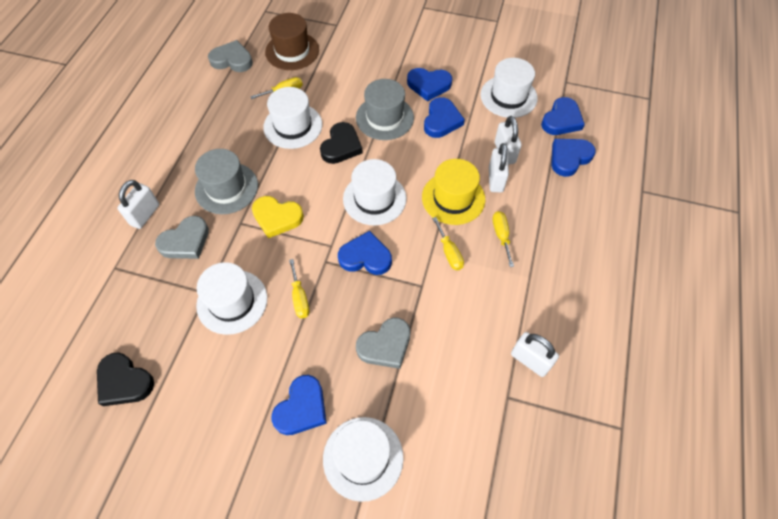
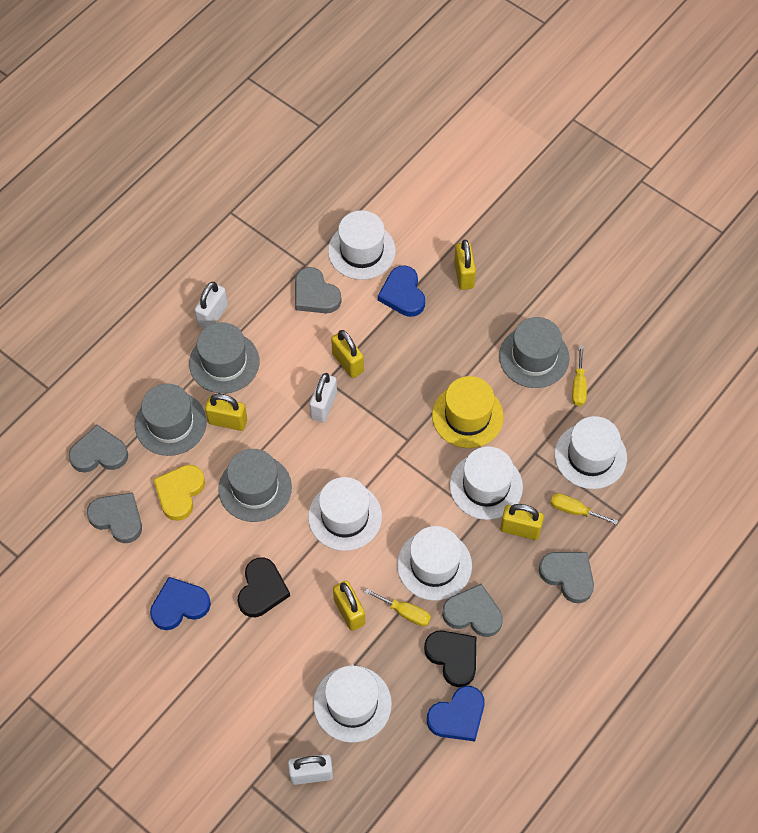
blue heart: [272,375,327,435] [338,231,392,275] [407,68,452,101] [424,97,465,138] [541,97,585,135] [551,139,596,177] = 6 -> [150,577,211,630] [378,265,425,317] [427,686,485,741] = 3
brown hat: [265,13,319,70] = 1 -> none = 0
grey hat: [195,149,258,214] [356,79,414,140] = 2 -> [135,384,207,456] [189,322,259,394] [218,449,292,522] [499,317,569,388] = 4
grey heart: [155,216,209,259] [208,40,253,72] [356,317,411,369] = 3 -> [68,425,128,473] [87,492,142,543] [295,267,342,313] [442,583,503,637] [539,552,594,603] = 5
white hat: [196,262,267,335] [263,87,322,149] [323,417,403,502] [343,159,406,226] [480,58,538,118] = 5 -> [308,477,382,551] [313,665,392,743] [328,210,396,280] [397,526,472,601] [450,446,523,520] [555,416,627,489] = 6
white padlock: [117,180,159,229] [489,143,509,192] [495,116,522,165] [511,332,559,377] = 4 -> [195,282,228,329] [288,754,333,785] [309,373,337,423] = 3
yellow padlock: none = 0 -> [205,394,247,431] [331,330,364,378] [333,581,365,631] [454,240,476,290] [500,504,544,540] = 5
yellow screwdriver: [250,77,303,99] [289,259,309,318] [432,217,464,270] [493,211,514,267] = 4 -> [364,588,431,626] [550,493,618,525] [572,346,587,406] = 3

